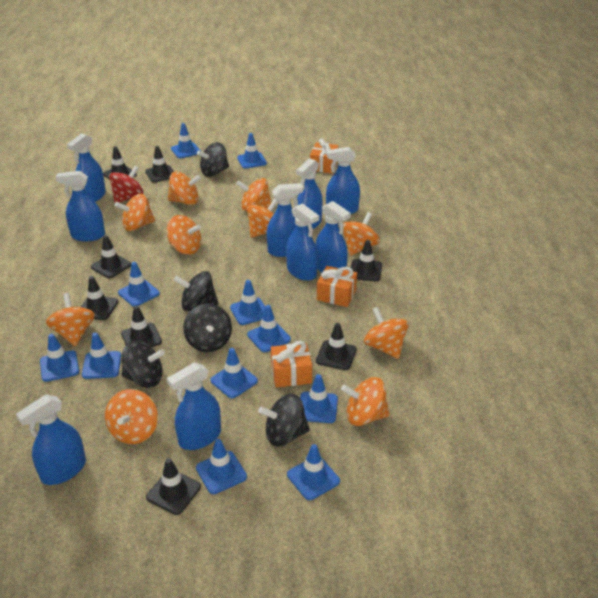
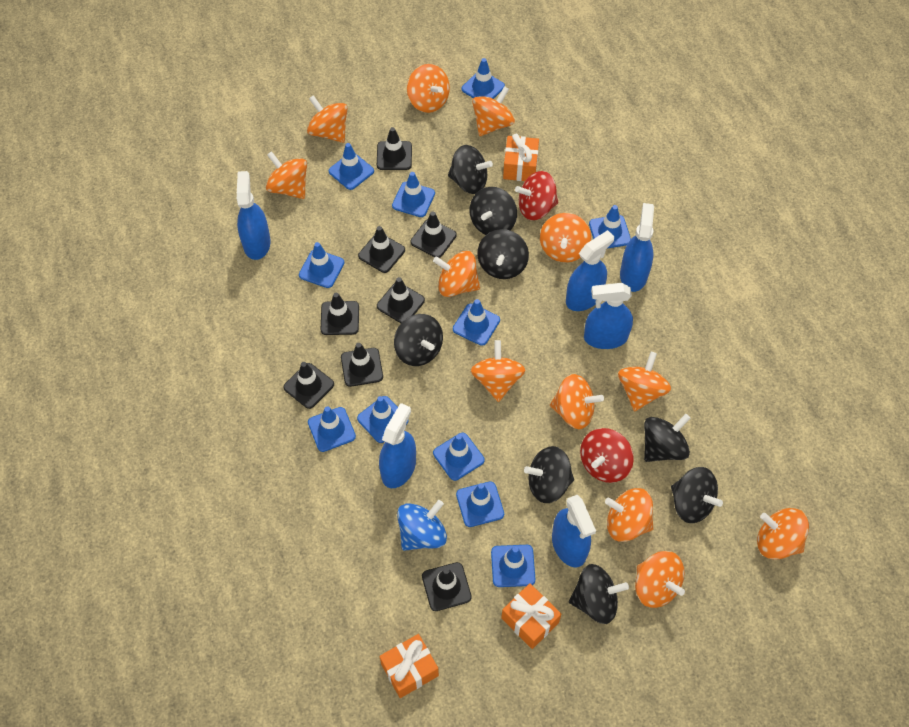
black spinning top: [122,341,165,388] [174,271,219,311] [183,304,232,352] [197,142,229,177] [258,393,310,447] = 5 -> [394,314,443,366] [448,145,493,194] [470,187,517,235] [477,229,529,279] [524,446,574,503] [569,564,629,624] [644,414,690,462] [671,467,723,523] = 8
blue spinning top: none = 0 -> [397,500,447,551] = 1
blue spray bottle: [16,394,86,485] [56,171,105,241] [67,133,106,202] [167,362,221,450] [267,183,303,257] [286,203,319,281] [296,158,323,230] [315,201,351,273] [326,147,360,214] = 9 -> [237,171,271,260] [379,403,416,488] [552,495,596,567] [566,230,614,311] [584,283,633,349] [620,203,654,292] = 6
orange spinning top: [46,293,95,346] [105,389,158,444] [115,194,155,231] [167,215,201,255] [168,172,201,205] [236,178,272,211] [247,198,277,238] [341,377,390,426] [343,212,380,256] [364,307,409,359] = 10 -> [266,151,307,199] [307,95,347,143] [407,64,450,113] [433,251,480,297] [471,340,526,402] [472,86,515,136] [540,213,591,263] [550,374,604,429] [605,488,654,542] [618,352,671,412] [635,551,685,608] [757,508,809,560] = 12
red spinning top: [109,165,144,203] = 1 -> [515,171,559,220] [580,428,634,483] = 2

